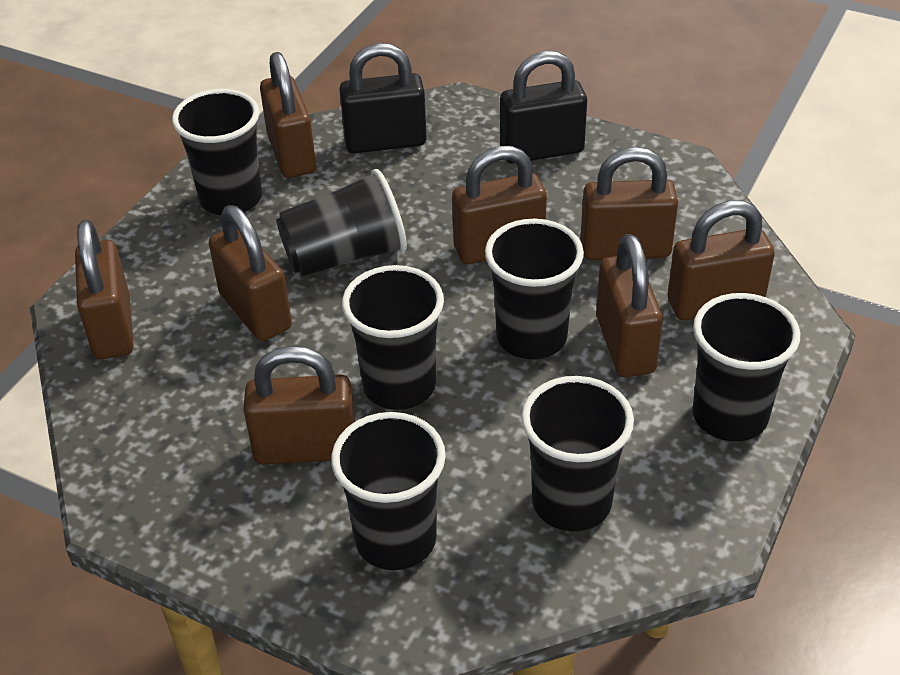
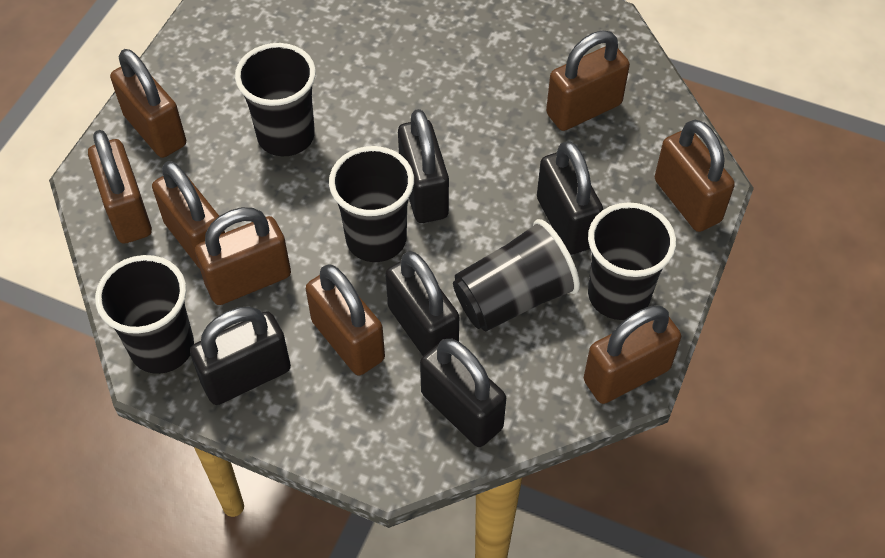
black cup: [172,89,262,215] [276,169,407,277] [331,412,446,570] [342,265,444,410] [485,219,584,359] [522,376,634,531] [692,293,800,441] = 7 -> [95,255,194,374] [235,43,316,156] [329,146,414,262] [453,219,580,331] [588,202,676,320] = 5
black padlock: [339,43,427,154] [500,51,587,164] = 2 -> [190,306,291,405] [385,251,459,356] [398,109,449,223] [420,339,506,447] [537,141,603,255] = 5

